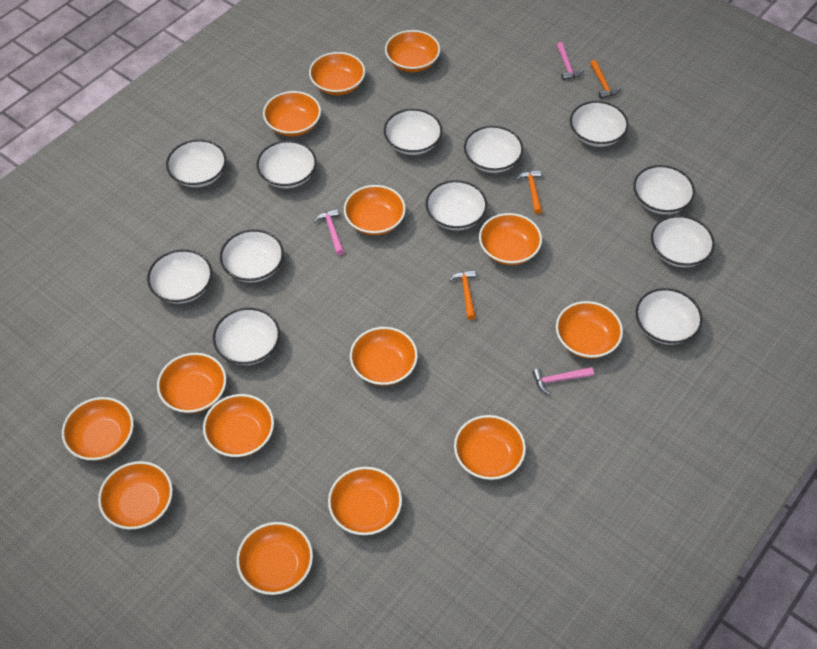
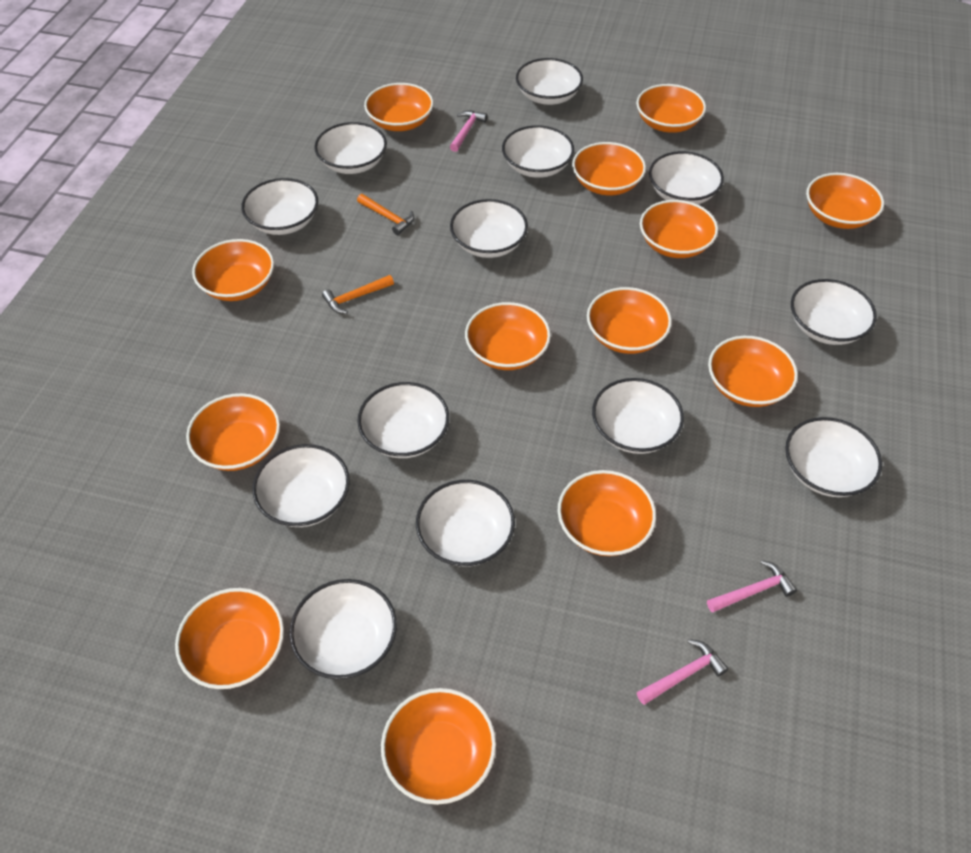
orange bowl: [62,397,134,460] [98,461,173,530] [157,353,226,413] [203,394,274,457] [236,522,313,595] [263,91,321,136] [309,52,365,95] [328,467,402,535] [344,185,406,235] [350,327,418,386] [385,30,440,72] [454,415,526,480] [479,213,542,265] [556,301,623,358] = 14 -> [175,588,284,689] [186,393,280,471] [192,239,274,301] [364,83,434,131] [381,688,496,805] [465,302,551,370] [558,470,656,556] [572,142,646,195] [587,287,672,354] [636,84,706,133] [640,200,718,258] [708,336,798,407] [806,173,884,229] = 13
orange hammer: [449,270,476,320] [516,170,542,214] [590,60,621,99] = 3 -> [322,275,394,314] [357,194,414,235] = 2
white bowl: [147,249,212,304] [166,139,226,187] [213,308,280,365] [220,229,284,282] [256,140,317,188] [384,109,442,155] [426,180,487,230] [464,126,523,173] [570,101,628,147] [633,165,695,214] [636,288,703,345] [651,215,715,267] = 12 -> [241,178,318,235] [253,444,350,527] [289,579,397,679] [314,122,387,174] [357,382,449,458] [416,480,515,567] [450,199,528,258] [502,125,574,178] [516,58,583,105] [592,378,684,454] [649,151,724,205] [785,417,882,497] [791,279,877,345] = 13

